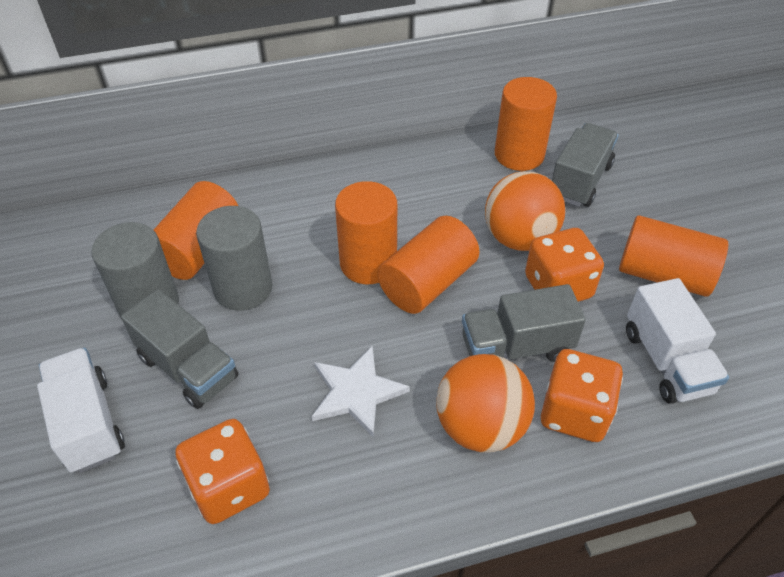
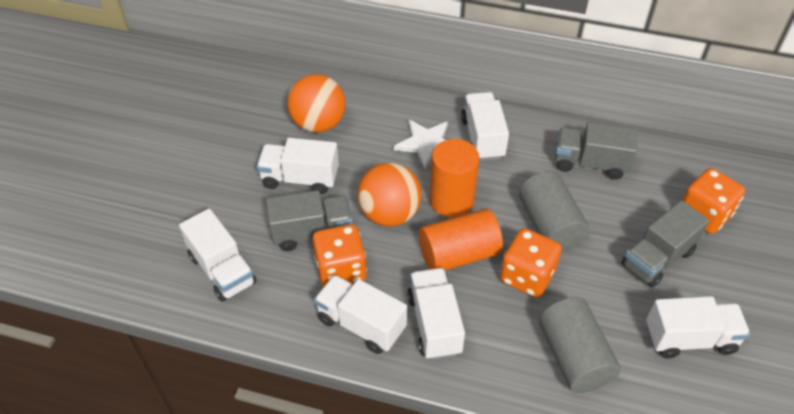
orange cylinder: [154,181,238,280] [335,181,397,284] [377,216,480,314] [495,77,557,171] [619,215,728,297] = 5 -> [419,209,503,271] [430,139,479,218] = 2
white truck: [37,348,125,473] [626,278,729,404] = 2 -> [179,209,256,302] [257,138,339,194] [314,275,407,354] [407,268,465,360] [461,92,509,161] [646,296,750,359] = 6

